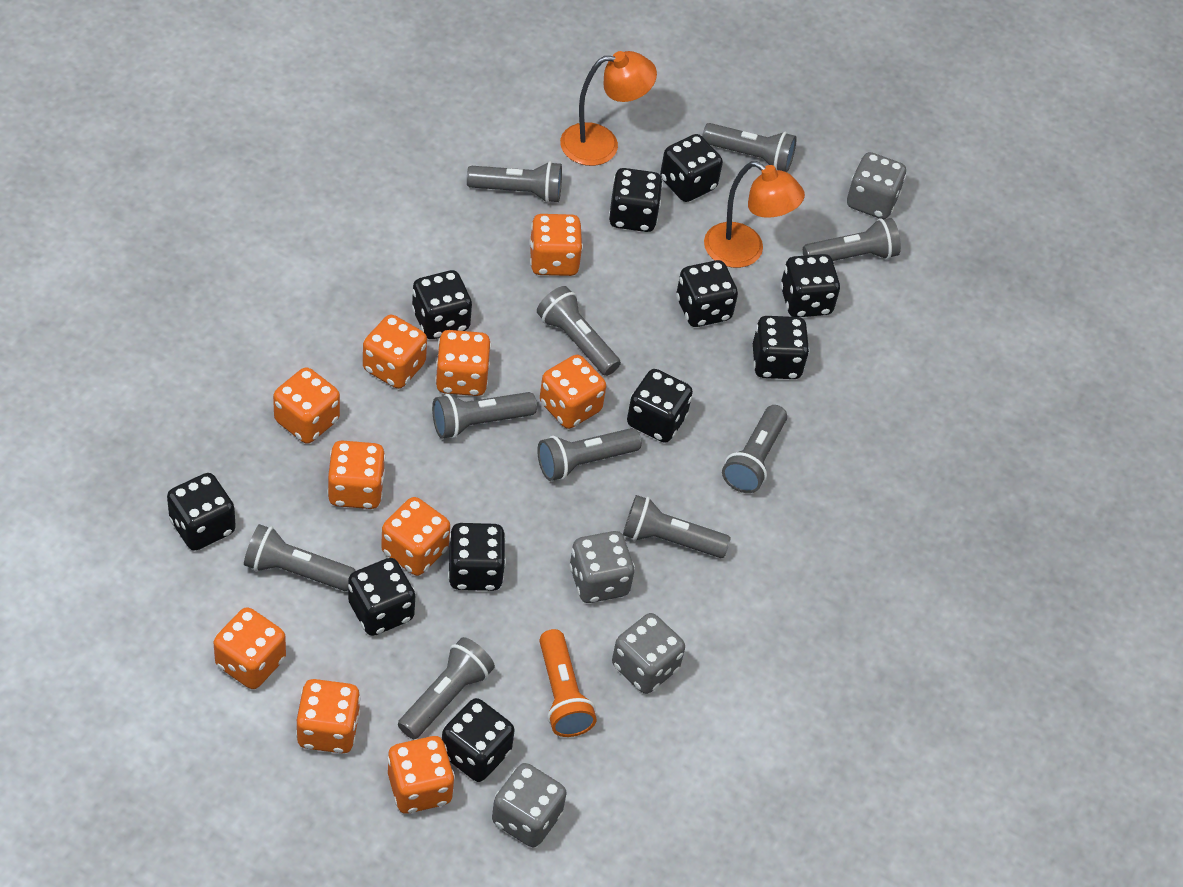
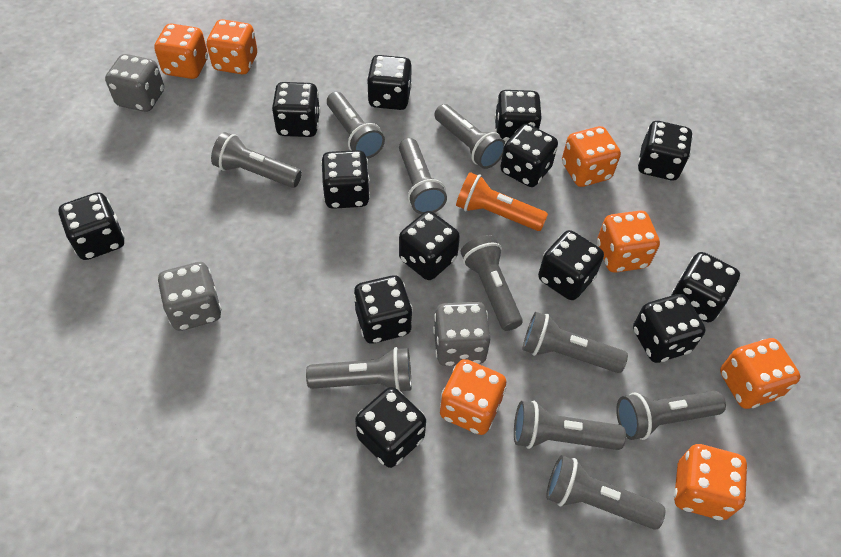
black dice: [167,473,236,551] [348,558,415,636] [412,270,472,339] [442,698,514,782] [448,523,506,591] [608,168,663,232] [627,369,693,443] [660,134,723,202] [676,260,738,327] [753,316,810,379] [780,254,840,317] = 11 -> [58,192,125,260] [272,82,320,137] [321,150,370,209] [353,275,413,343] [355,387,426,468] [367,55,412,110] [399,211,460,280] [494,90,542,143] [500,124,558,187] [538,230,604,300] [633,294,706,363] [638,121,693,180] [671,252,740,322] = 13
grey dice: [492,763,567,847] [569,531,635,603] [612,613,685,694] [847,152,906,219] = 4 -> [105,54,164,112] [157,262,222,331] [433,302,490,366] = 3
orange dice: [213,607,286,689] [273,367,340,444] [296,679,361,753] [327,441,386,509] [363,315,427,389] [381,497,450,576] [387,736,455,814] [435,330,491,396] [529,214,583,276] [540,355,606,429] = 10 -> [154,24,208,79] [206,19,257,74] [440,359,507,435] [562,126,621,187] [597,211,660,273] [674,444,747,520] [720,338,800,409] = 7
orange lamp: [560,51,657,166] [704,161,805,268] = 2 -> none = 0

